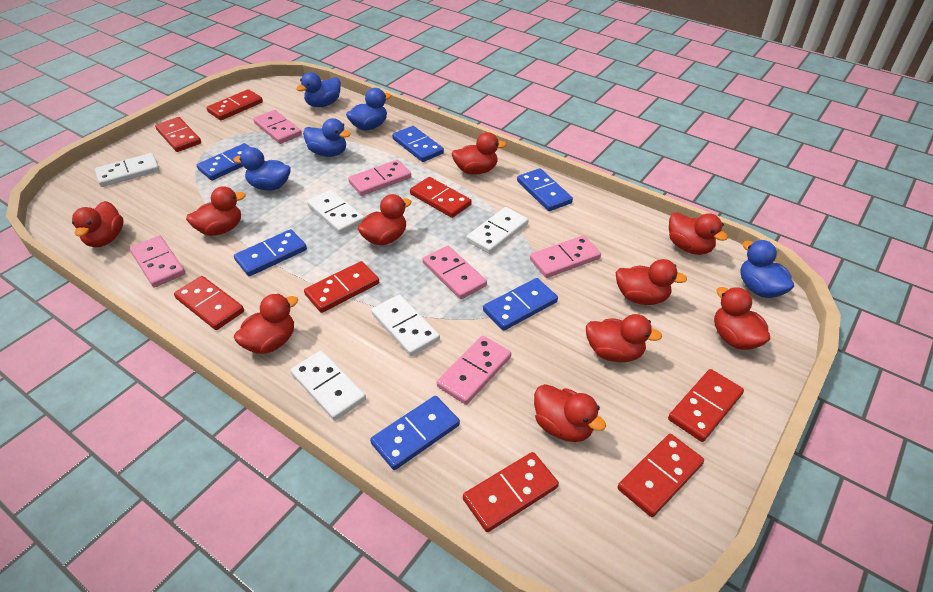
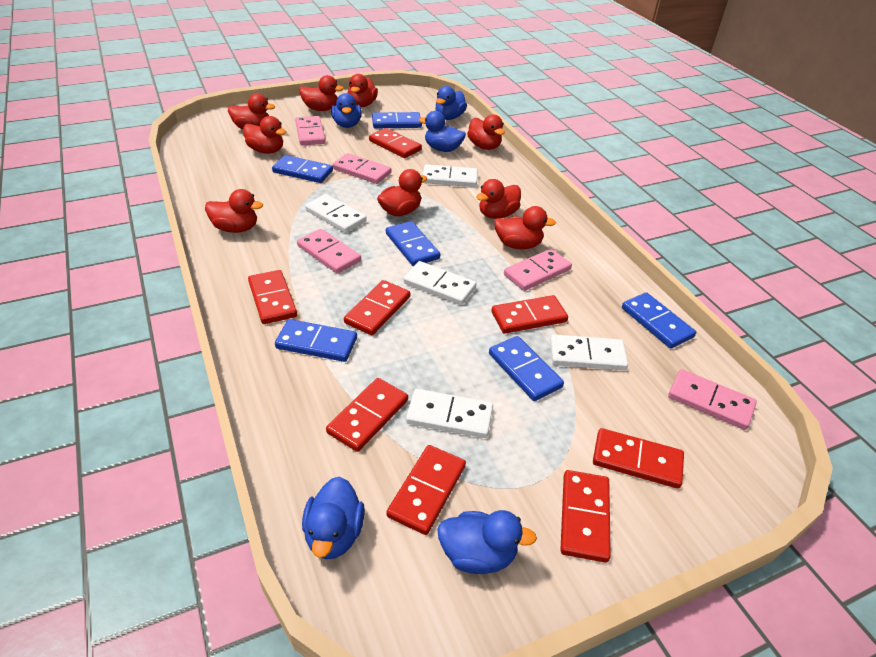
pink domino: [130,235,185,288] [253,110,302,144] [348,160,411,196] [423,246,487,299] [437,336,511,405] [530,235,601,278] = 6 -> [295,116,326,146] [297,229,361,274] [333,153,392,184] [504,249,572,291] [668,369,757,430] = 5
red duck: [72,201,124,247] [186,186,246,236] [234,294,298,354] [357,194,412,245] [452,132,507,175] [534,384,606,442] [586,314,662,362] [616,259,687,305] [669,212,728,255] [714,287,770,350] = 10 -> [205,189,263,233] [228,93,275,129] [243,116,286,154] [299,75,344,111] [348,74,378,107] [377,169,428,216] [467,114,505,150] [476,179,521,219] [494,206,556,249] = 9

